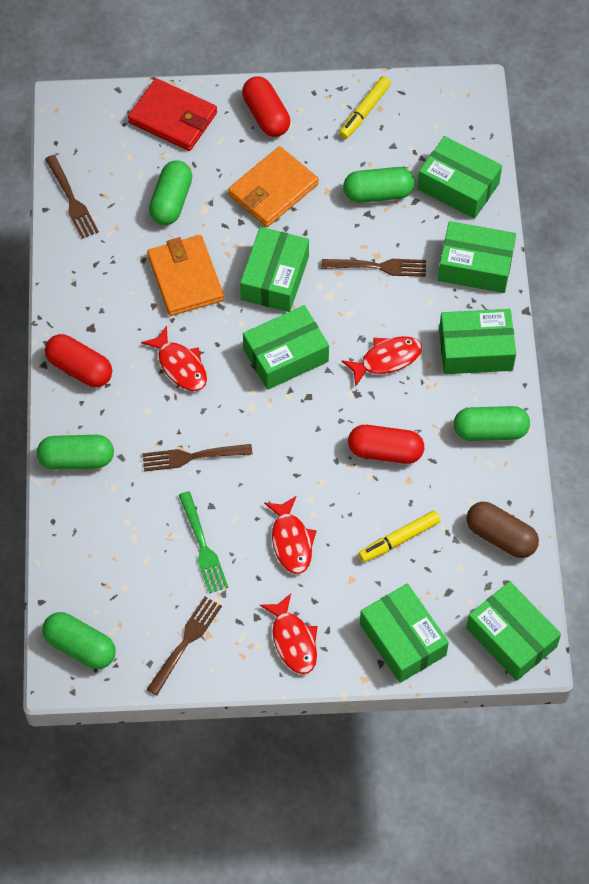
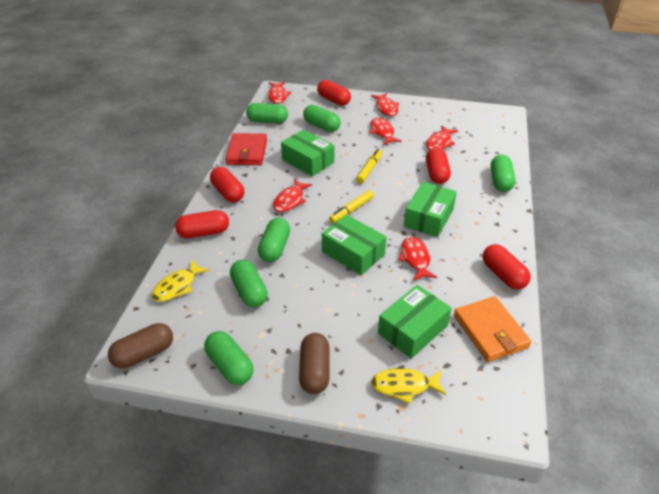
brown capsule: [466,502,539,558] = 1 -> [108,323,173,368] [299,333,330,394] = 2
brown fork: [45,155,99,239] [142,444,253,472] [147,597,222,695] [322,259,426,277] = 4 -> none = 0
green box: [240,227,309,312] [243,305,329,390] [360,583,449,683] [417,136,502,219] [438,221,516,293] [439,309,516,374] [466,581,561,681] = 7 -> [281,129,334,177] [322,215,386,275] [378,285,452,359] [404,182,457,237] = 4
green capsule: [37,435,114,470] [42,612,116,669] [149,160,192,225] [343,167,415,203] [454,406,530,441] = 5 -> [204,331,253,385] [230,260,268,307] [246,103,288,124] [258,218,290,262] [303,105,341,132] [491,155,516,192] = 6
green fork: [179,491,228,594] = 1 -> none = 0
orange wallet: [147,235,224,316] [228,146,319,227] = 2 -> [454,296,531,362] = 1
red capsule: [45,334,112,387] [242,77,290,137] [348,425,424,464] = 3 -> [175,210,229,238] [210,167,244,202] [317,80,351,106] [426,147,451,184] [483,244,531,290] = 5
red fish: [141,325,207,391] [260,593,317,674] [264,496,317,574] [342,336,422,387] = 4 -> [268,82,291,104] [273,179,312,212] [370,118,401,145] [371,93,399,116] [398,236,437,281] [426,125,458,150] = 6
yellow fish: none = 0 -> [152,260,210,302] [371,368,446,404] = 2

